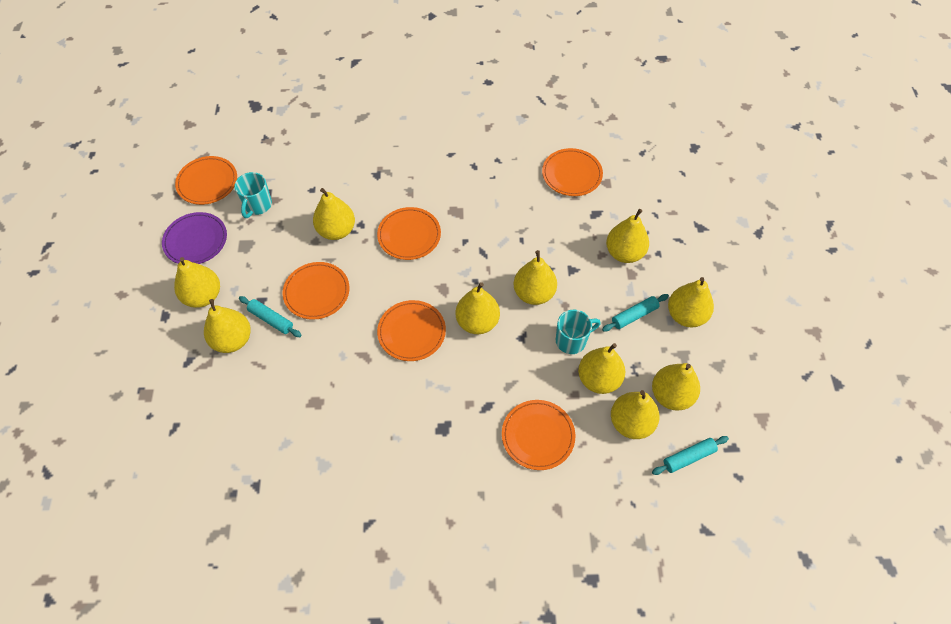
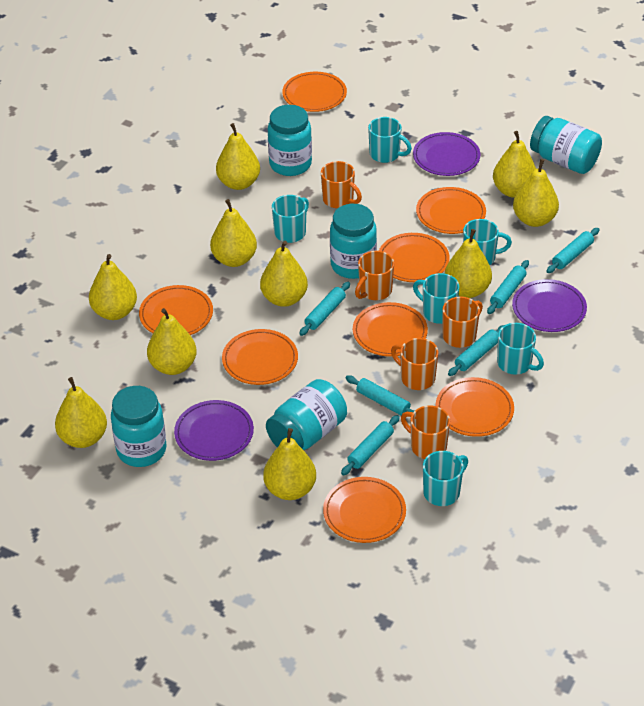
orange mug: none = 0 -> [321,161,362,208] [355,251,394,300] [391,338,438,390] [401,405,450,459] [442,297,483,348] = 5
orange plate: [175,156,237,205] [283,262,349,320] [377,207,441,260] [377,300,446,361] [502,400,576,470] [542,148,603,196] = 6 -> [139,285,213,335] [222,329,298,385] [282,72,347,112] [323,477,406,543] [353,302,428,357] [379,233,450,282] [416,187,486,234] [435,377,514,437] = 8
purple plate: [162,212,227,264] = 1 -> [174,400,254,461] [413,132,480,176] [512,279,587,332] = 3
turquoise jar: none = 0 -> [111,386,167,467] [266,379,347,450] [268,105,312,176] [330,204,377,279] [530,116,602,174] = 5
turquoise mug: [234,172,272,218] [556,310,601,354] = 2 -> [272,195,309,243] [368,117,412,163] [413,273,459,324] [423,451,468,506] [463,219,512,265] [497,323,544,375] = 6
turquoise rolling pin: [239,296,302,337] [602,294,669,332] [652,436,729,475] = 3 -> [299,282,350,336] [341,415,400,475] [346,375,415,416] [448,325,504,376] [487,260,529,314] [546,228,600,273] = 6

